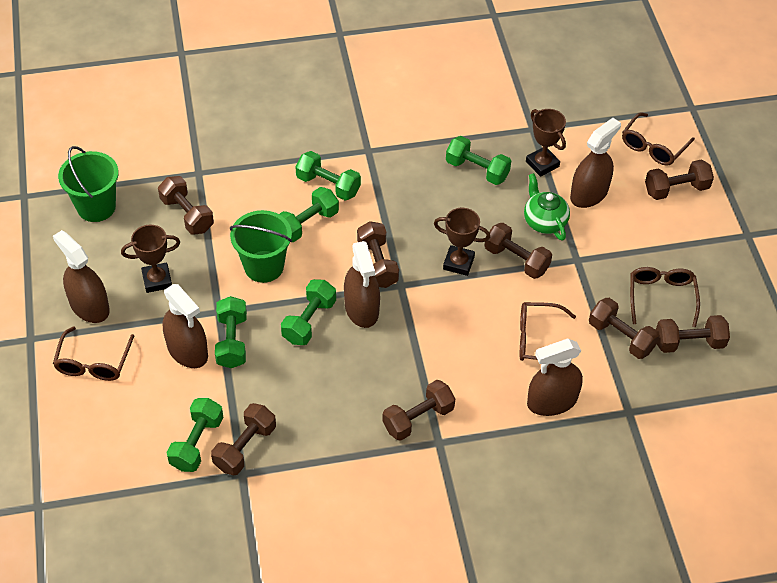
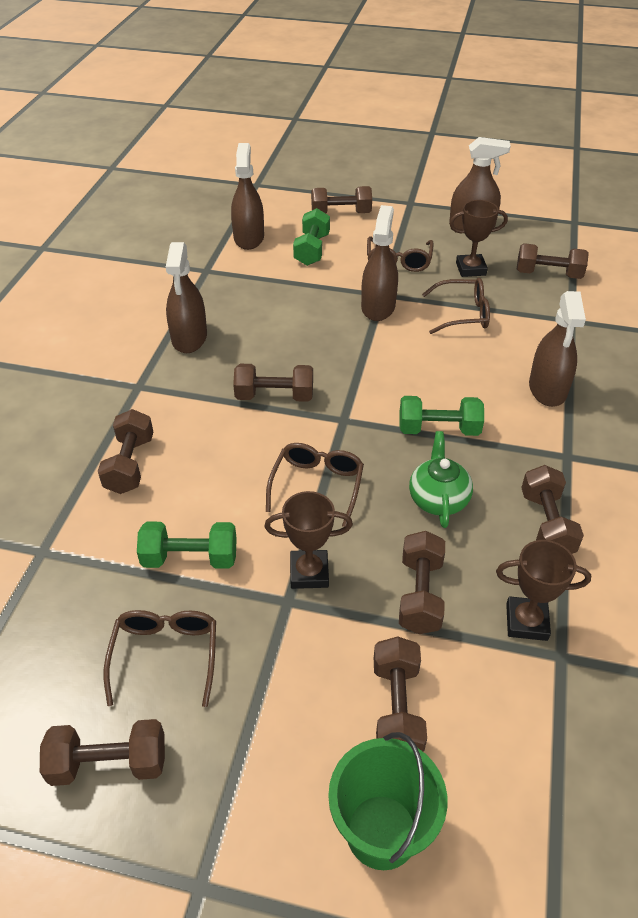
green bucket: [58,146,119,222] [230,210,292,283] = 2 -> [328,732,448,870] = 1
green dumbbell: [167,398,224,472] [215,296,247,368] [279,187,339,242] [281,279,336,345] [295,151,361,201] [446,136,511,185] = 6 -> [137,522,237,569] [293,208,330,266] [399,396,484,436] = 3

